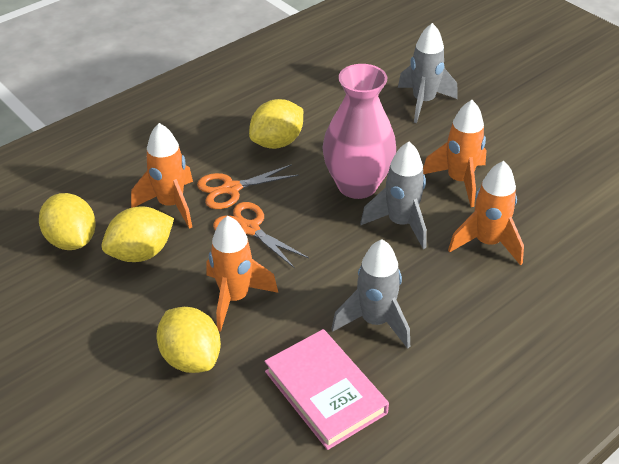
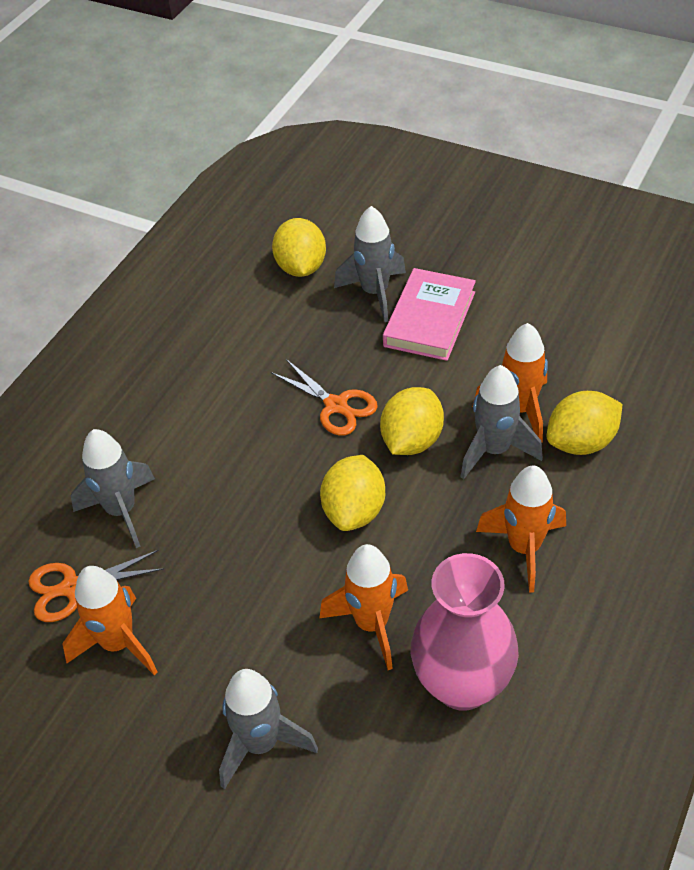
grey rocket: [331,239,410,349] [360,142,427,249] [398,23,458,123] = 3 -> [71,429,155,548] [219,669,318,790] [334,206,406,322] [460,365,543,480] = 4

